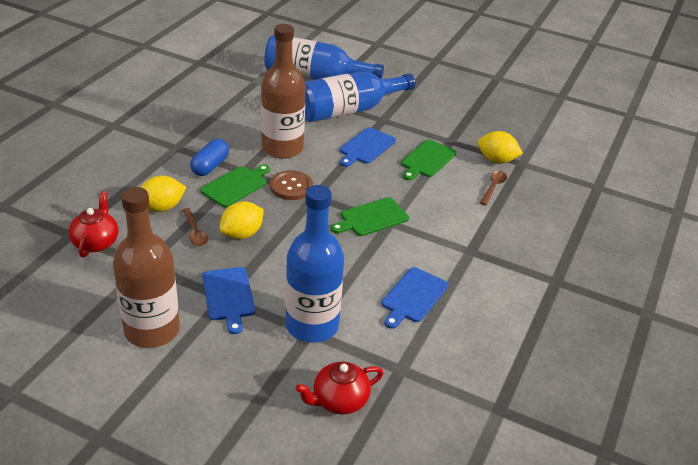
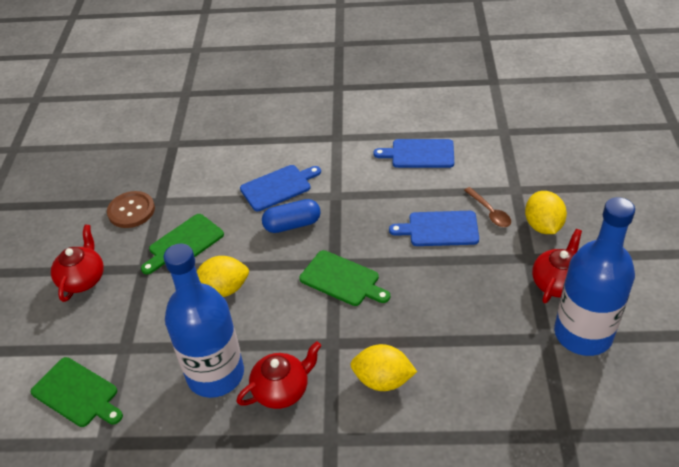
blue bottle: [264,34,384,80] [285,185,344,343] [305,71,415,122] = 3 -> [164,244,244,398] [554,197,635,356] = 2
brown bottle: [113,187,180,348] [261,24,306,159] = 2 -> none = 0
brown spoon: [183,208,208,246] [480,171,507,205] = 2 -> [464,187,511,227] = 1
red teapot: [68,191,118,257] [295,362,383,415] = 2 -> [51,225,104,302] [236,341,321,409] [532,229,582,303] = 3

